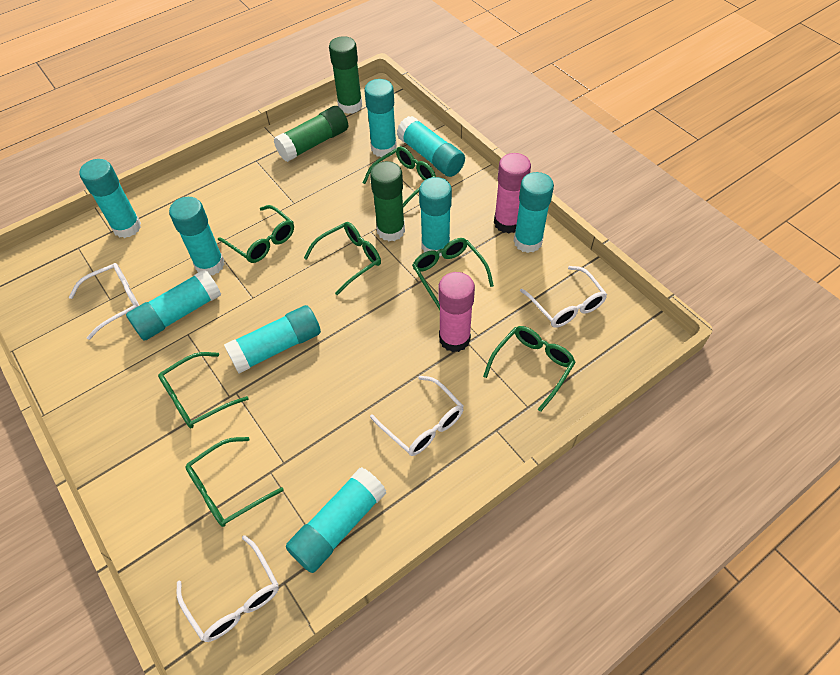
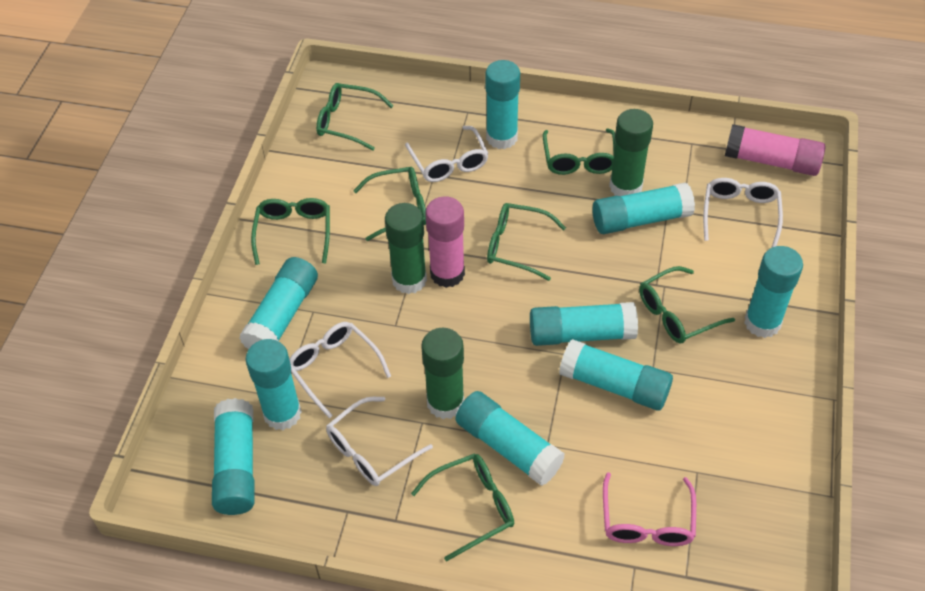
pink glasses: none = 0 -> [603,472,696,546] = 1

